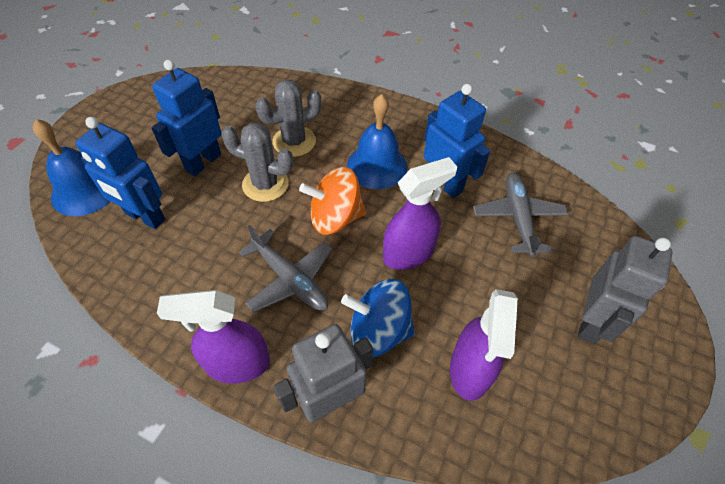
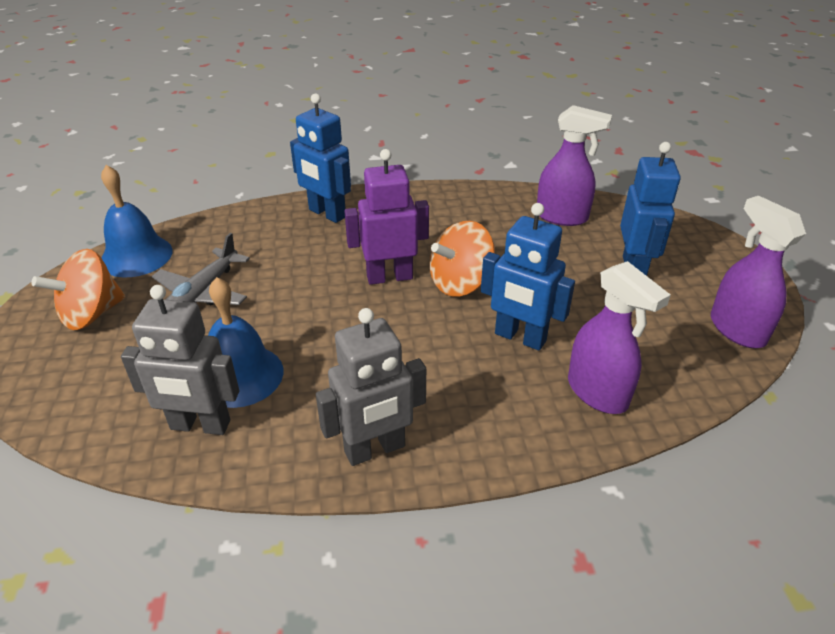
blue spinning top: [341,279,415,357] = 1 -> none = 0
grey cactus: [221,123,293,202] [255,79,321,157] = 2 -> none = 0
grey plane: [239,225,333,312] [473,173,568,257] = 2 -> [152,233,250,305] = 1
orange spinning top: [299,167,366,235] = 1 -> [31,249,125,330] [430,221,495,297] = 2
purple robot: none = 0 -> [344,149,429,285] = 1

